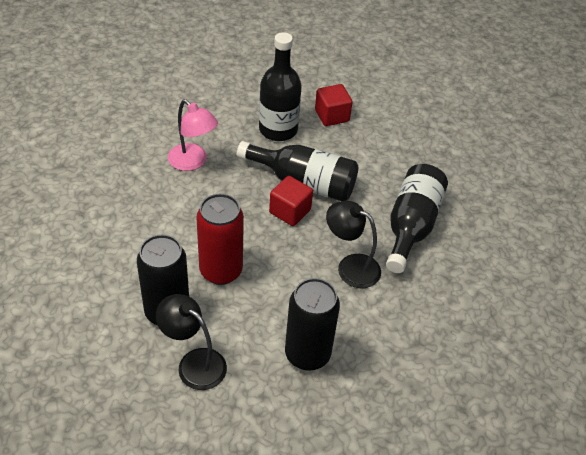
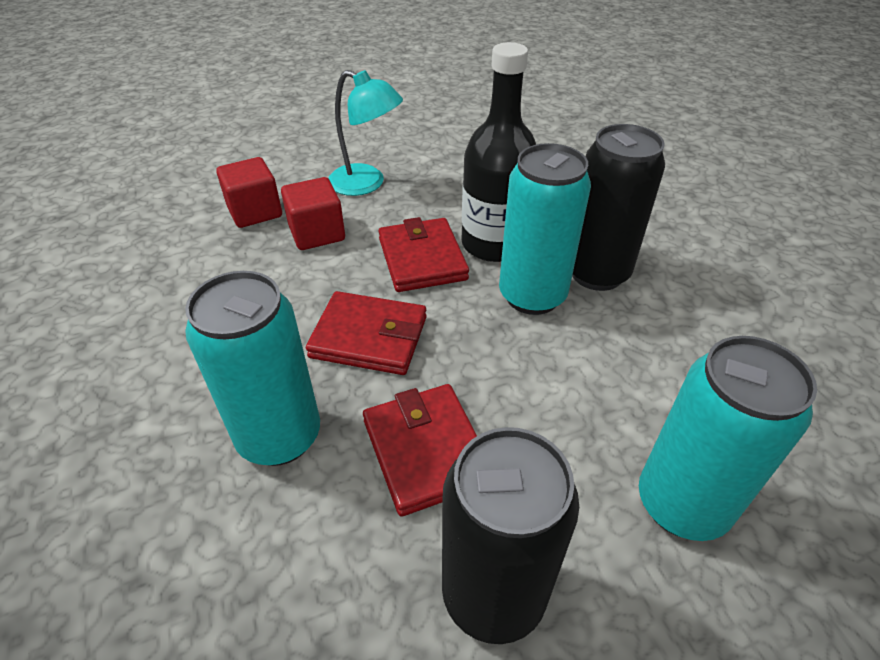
black bottle: [237,141,358,201] [259,32,302,141] [386,164,448,273] = 3 -> [461,42,536,262] = 1
black lamp: [156,294,227,390] [326,201,381,288] = 2 -> none = 0
pink lamp: [168,99,218,171] = 1 -> none = 0
red can: [196,193,244,285] = 1 -> none = 0
red wallet: none = 0 -> [306,291,427,375] [363,384,477,517] [378,217,469,292] = 3
turquoise can: none = 0 -> [185,271,320,466] [499,143,591,315] [639,336,817,541] = 3
turquoise lamp: none = 0 -> [328,70,403,196] = 1

